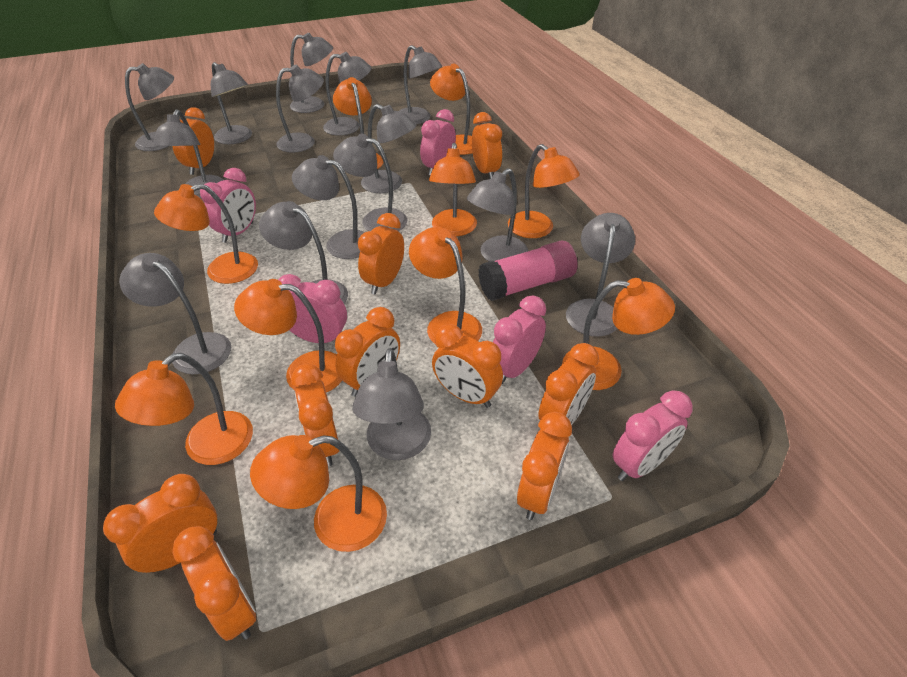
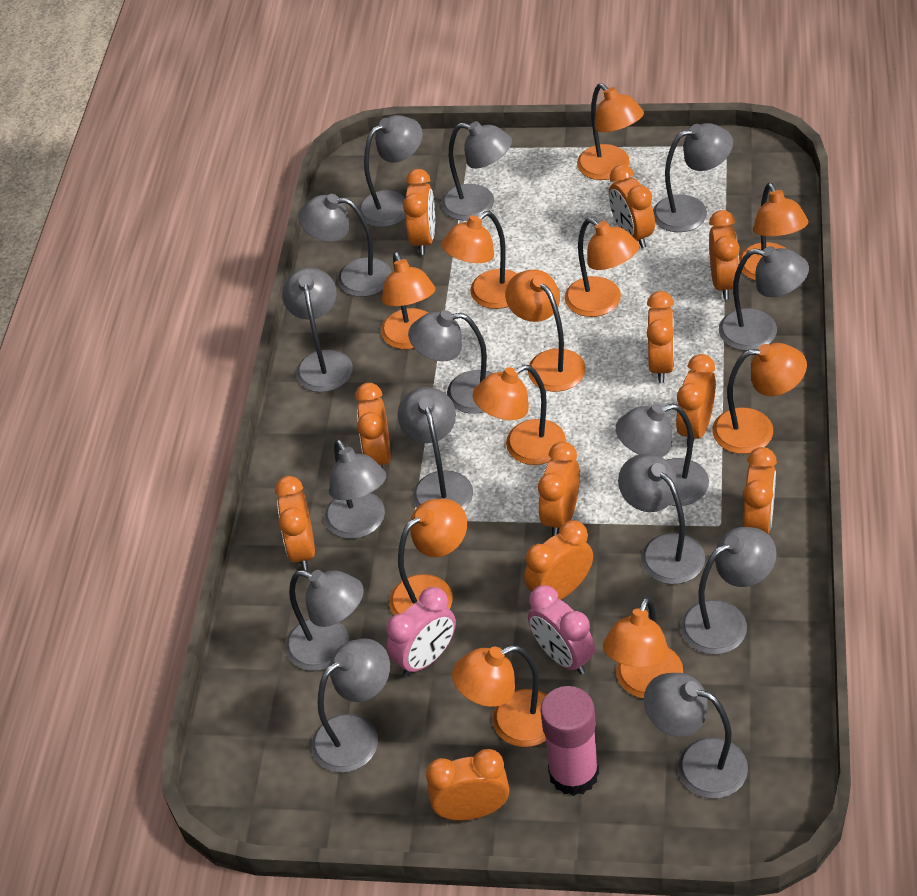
orange clock: [103,474,217,573] [172,107,214,175] [172,526,256,641] [291,364,339,467] [335,307,400,397] [358,213,404,295] [432,324,503,408] [472,112,502,179] [517,412,572,520] [538,343,599,425] = 10 -> [275,476,315,570] [355,383,391,468] [403,169,435,255] [426,749,509,820] [524,520,593,600] [538,441,580,536] [609,164,655,248] [647,291,674,383] [676,354,716,446] [709,210,740,299] [743,447,777,534] = 11
orange lamp: [115,353,253,465] [154,184,258,284] [234,279,342,392] [250,435,387,552] [333,77,383,169] [409,227,482,344] [429,143,477,236] [430,64,473,155] [508,144,580,238] [562,278,675,390] = 10 -> [381,252,435,349] [389,499,467,615] [442,211,517,309] [452,645,547,747] [473,365,566,465] [505,269,586,392] [565,218,639,317] [577,83,644,180] [603,597,683,698] [712,343,807,454] [739,183,808,281] = 11
pink clock: [200,168,256,243] [278,274,347,343] [420,109,456,175] [493,295,546,384] [613,390,693,481] = 5 -> [386,587,456,676] [528,585,595,674] = 2

